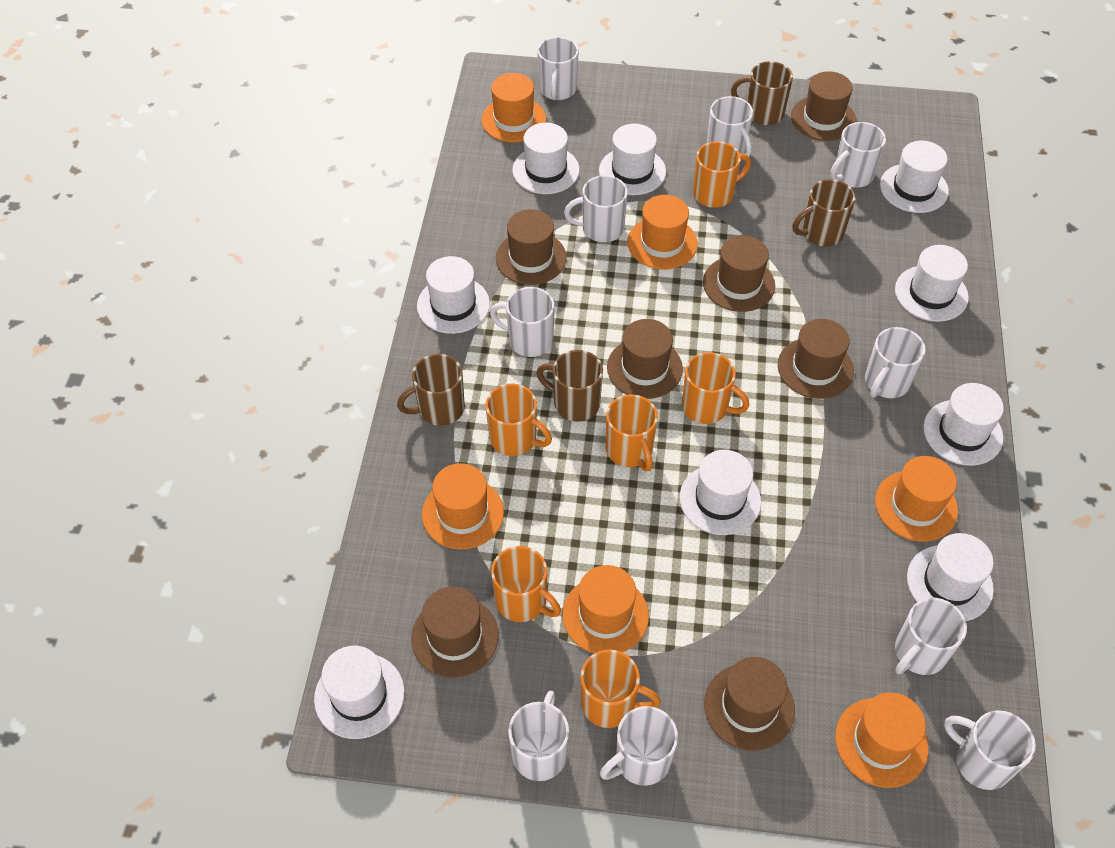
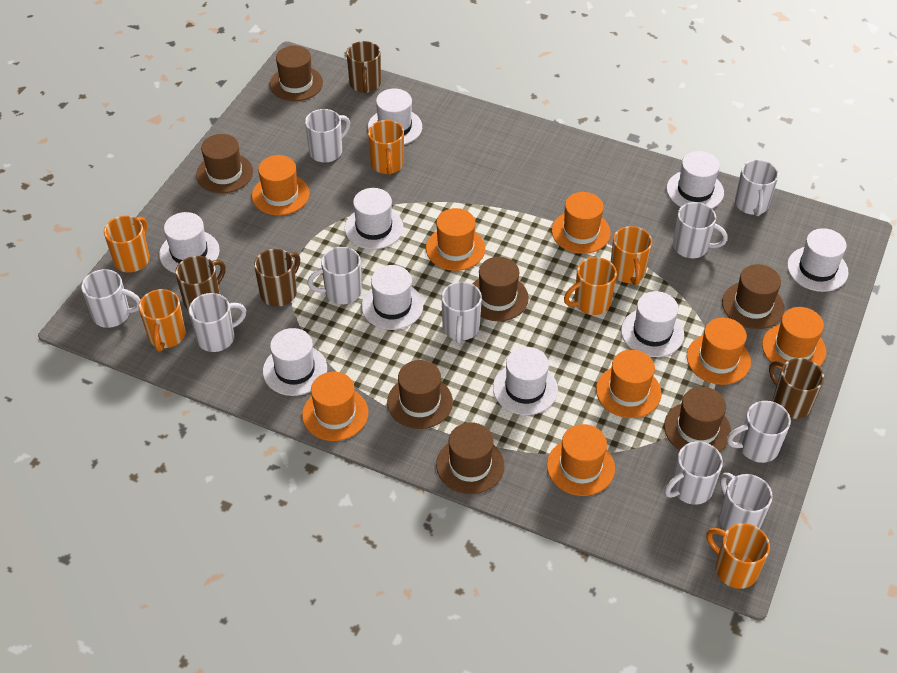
orange hat: [422,463,504,550] [481,73,546,142] [563,565,649,654] [627,195,698,269] [835,692,928,788] [875,456,958,542] = 6 -> [252,155,310,215] [302,372,368,441] [426,208,485,271] [547,424,615,496] [552,192,611,254] [596,350,661,418] [687,318,751,385] [762,307,826,369] = 8

